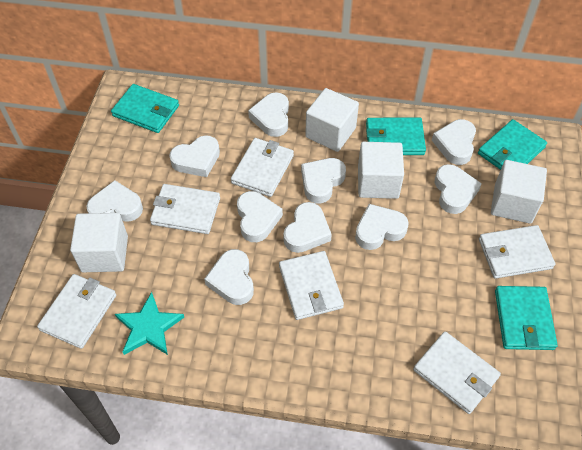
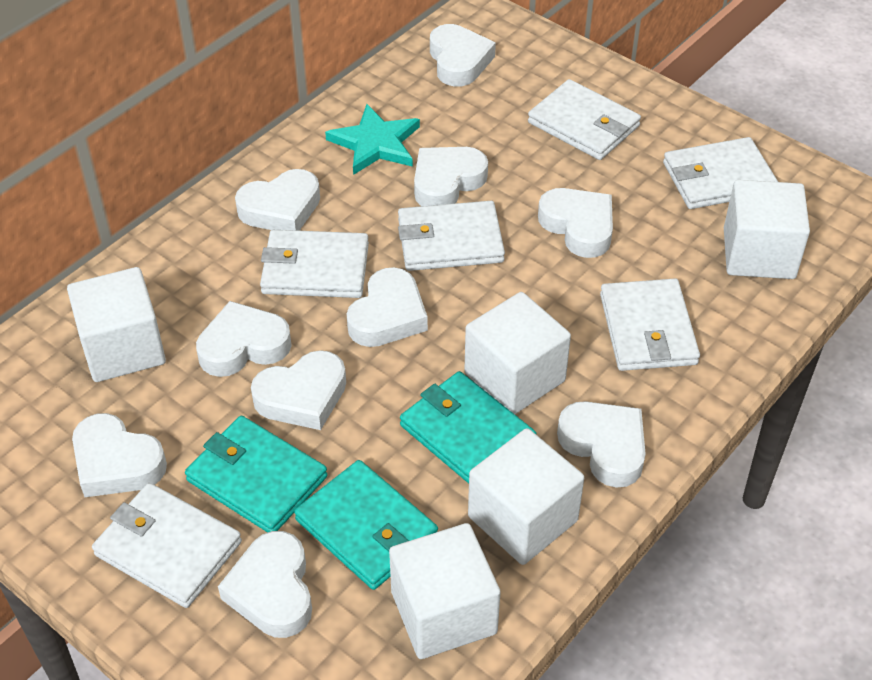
turquoise wallet: [111,84,179,133] [366,118,426,155] [478,119,547,170] [495,286,558,350] = 4 -> [185,416,327,533] [294,460,438,590] [400,371,537,484] = 3
white cube: [70,213,128,272] [305,88,359,152] [358,142,404,199] [491,160,547,224] = 4 -> [67,267,166,382] [389,523,501,659] [464,292,571,414] [468,428,584,565] [724,180,810,279] = 5

